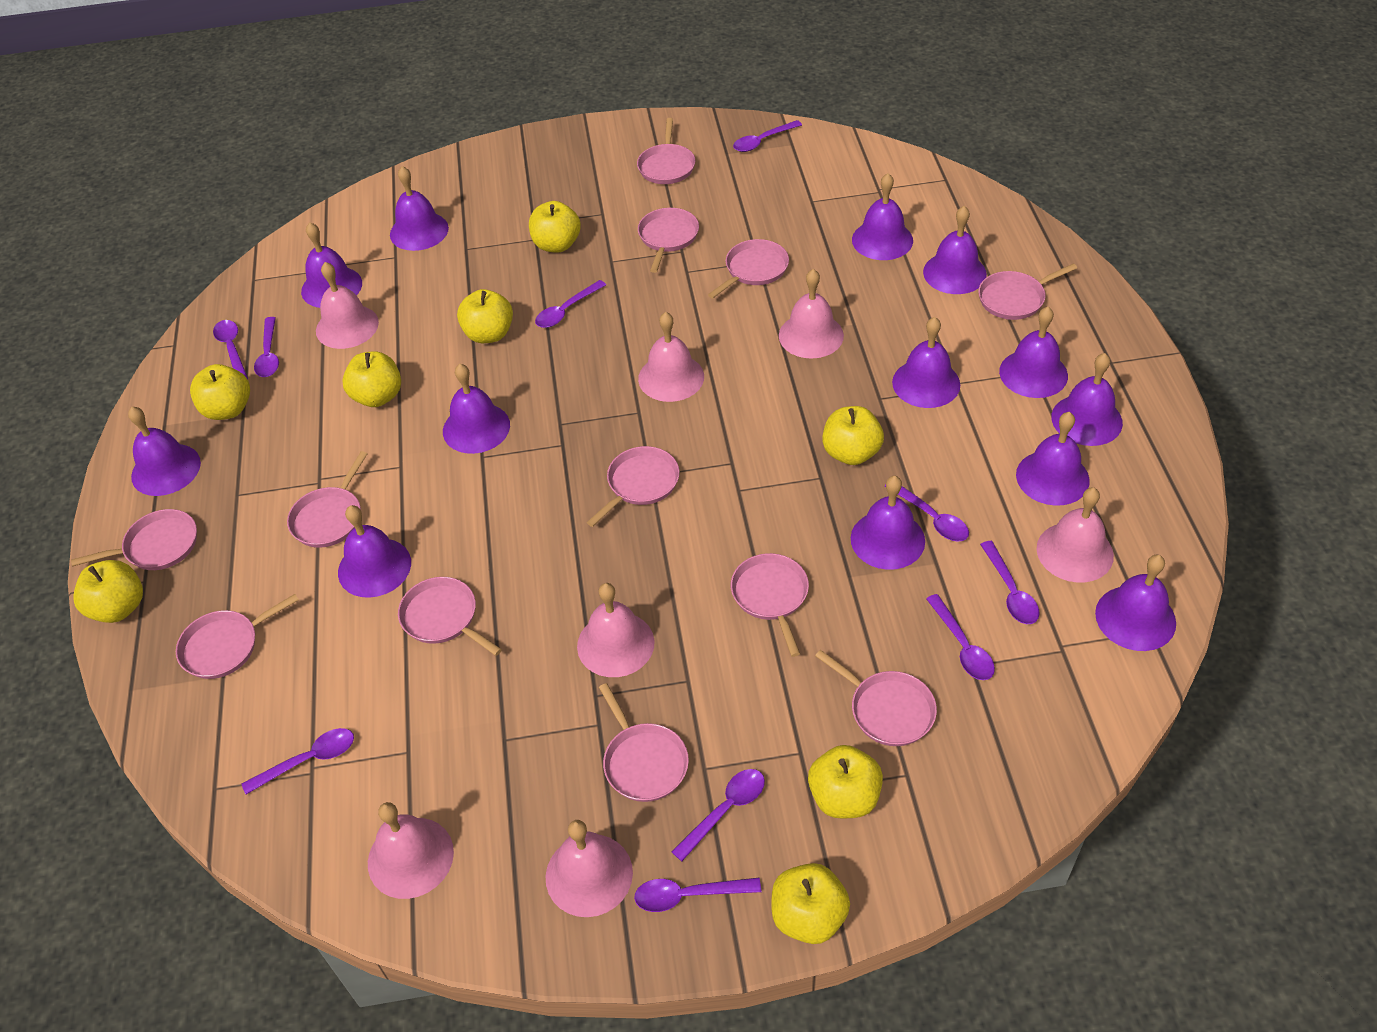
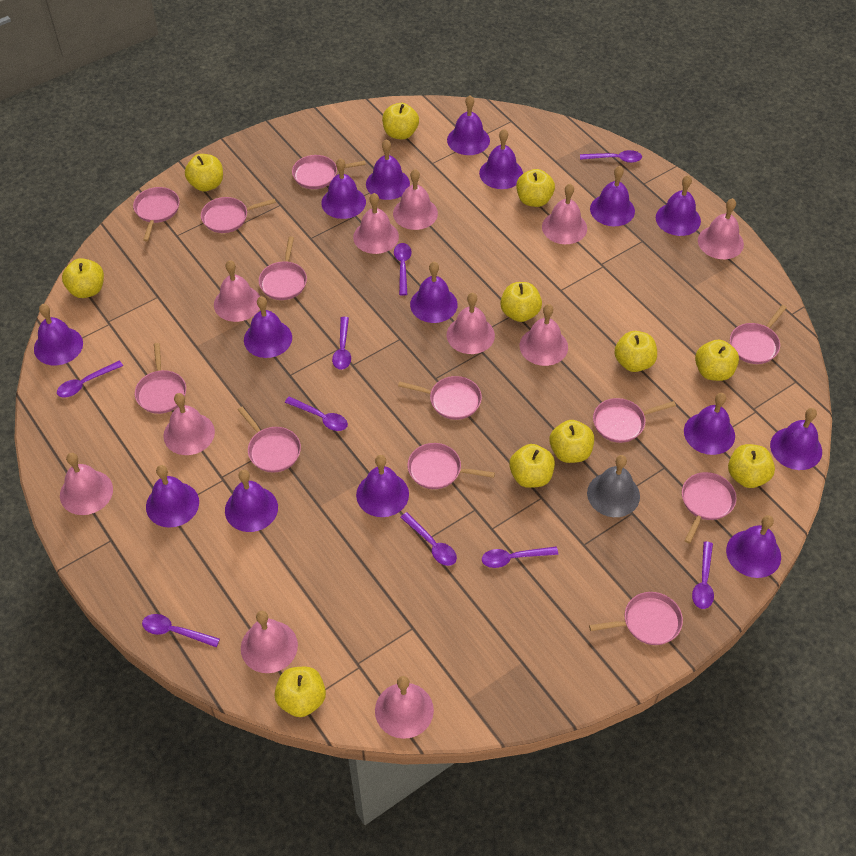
grey bell: none = 0 -> [587,455,640,517] = 1
pink bell: [316,262,379,349] [368,802,454,899] [546,820,633,917] [577,583,655,677] [638,312,704,402] [779,269,844,359] [1037,487,1114,583] = 7 -> [60,453,113,515] [163,393,215,455] [214,260,260,322] [241,611,298,673] [353,193,399,254] [375,676,434,739] [393,169,438,230] [447,293,495,354] [520,304,568,366] [542,184,587,244] [698,198,744,259] = 11
purple bell: [128,407,201,496] [301,222,362,308] [338,505,411,598] [390,166,449,251] [443,364,510,454] [851,476,925,570] [852,173,913,260] [892,317,960,408] [923,206,987,294] [999,307,1068,398] [1016,412,1090,506] [1051,353,1123,446] [1095,555,1176,651] = 13 -> [34,304,83,365] [146,465,199,528] [225,470,278,532] [244,296,292,358] [321,158,366,219] [356,455,409,517] [366,139,410,200] [410,262,458,323] [447,96,490,155] [479,129,523,189] [590,166,635,226] [656,175,701,236] [684,393,735,455] [726,515,781,578] [770,408,822,470] = 15
purple spoon: [213,320,248,379] [242,728,354,794] [254,317,279,377] [535,280,606,328] [634,878,761,912] [672,769,765,861] [733,120,802,152] [884,485,969,542] [926,594,995,680] [980,541,1040,624] = 10 -> [57,361,123,397] [142,614,220,647] [285,396,348,431] [332,317,351,370] [394,243,412,296] [400,512,457,566] [482,547,558,568] [580,150,642,163] [692,542,714,609] = 9
yellow apple: [73,560,143,623] [190,364,250,420] [342,351,401,407] [457,289,513,343] [529,201,581,253] [771,863,850,944] [808,745,883,818] [822,406,884,465] = 8 -> [62,258,104,298] [185,154,223,191] [274,667,326,717] [382,103,419,139] [500,282,542,322] [509,444,555,488] [516,169,555,207] [550,420,594,463] [614,331,657,372] [695,339,739,381] [728,444,775,488] = 11

